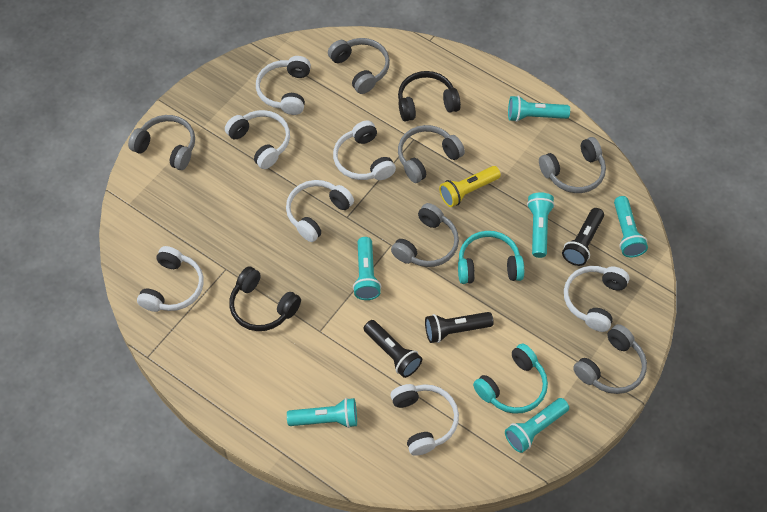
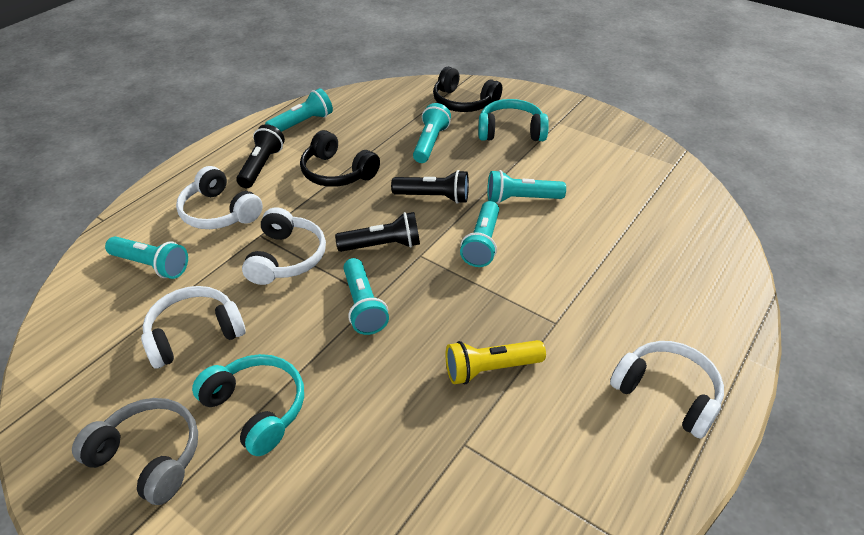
grey headphones: [128,115,195,170] [328,38,390,94] [391,203,459,267] [398,125,465,183] [539,137,606,193] [573,324,647,394] = 6 -> [72,398,198,505] = 1
white headphones: [137,246,204,312] [225,110,290,169] [256,56,311,115] [286,180,354,242] [333,120,396,180] [390,384,459,456] [564,266,629,332] = 7 -> [141,286,246,369] [176,166,263,229] [242,207,326,285] [610,341,724,439] = 4

